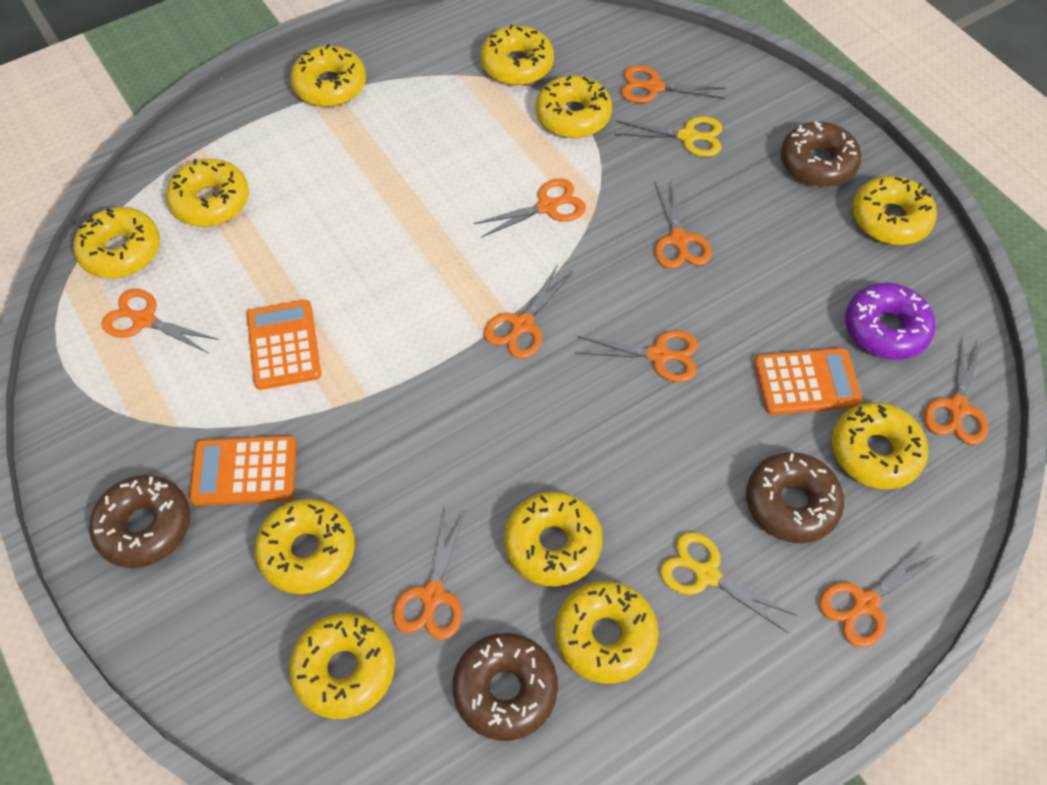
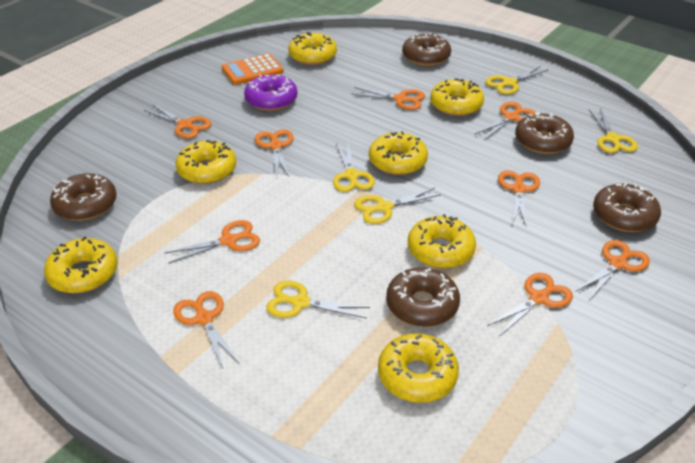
brown donut: [89,475,190,568] [452,633,558,741] [746,452,844,543] [781,121,862,187] = 4 -> [50,173,117,221] [386,267,460,327] [402,32,451,66] [515,112,574,154] [593,183,661,232] = 5
orange calculator: [189,436,297,506] [247,300,321,390] [754,348,863,415] = 3 -> [222,54,284,85] = 1
yellow donut: [73,207,160,278] [166,159,249,227] [255,499,355,594] [289,613,395,719] [290,44,366,107] [480,24,554,85] [504,492,602,587] [536,75,612,138] [555,581,659,684] [831,402,928,489] [852,176,937,245] = 11 -> [44,236,118,293] [175,140,236,184] [288,32,337,65] [369,131,428,175] [378,333,459,403] [408,214,476,268] [430,78,484,116] = 7
yellow scissors: [614,116,722,157] [660,532,798,633] = 2 -> [266,281,370,318] [333,142,375,192] [354,188,441,224] [485,66,549,94] [589,108,638,153] = 5

